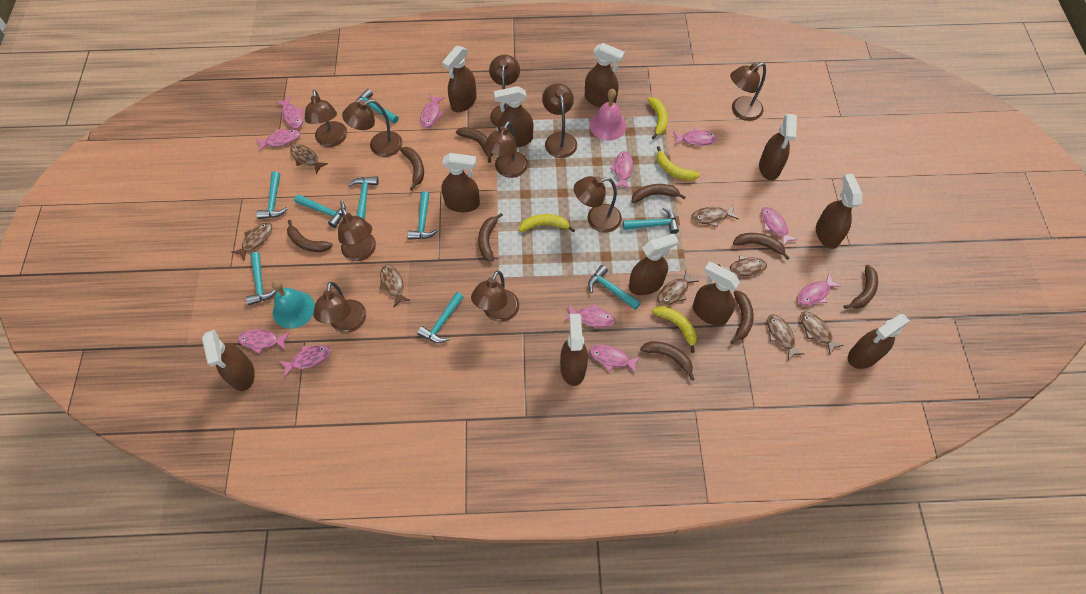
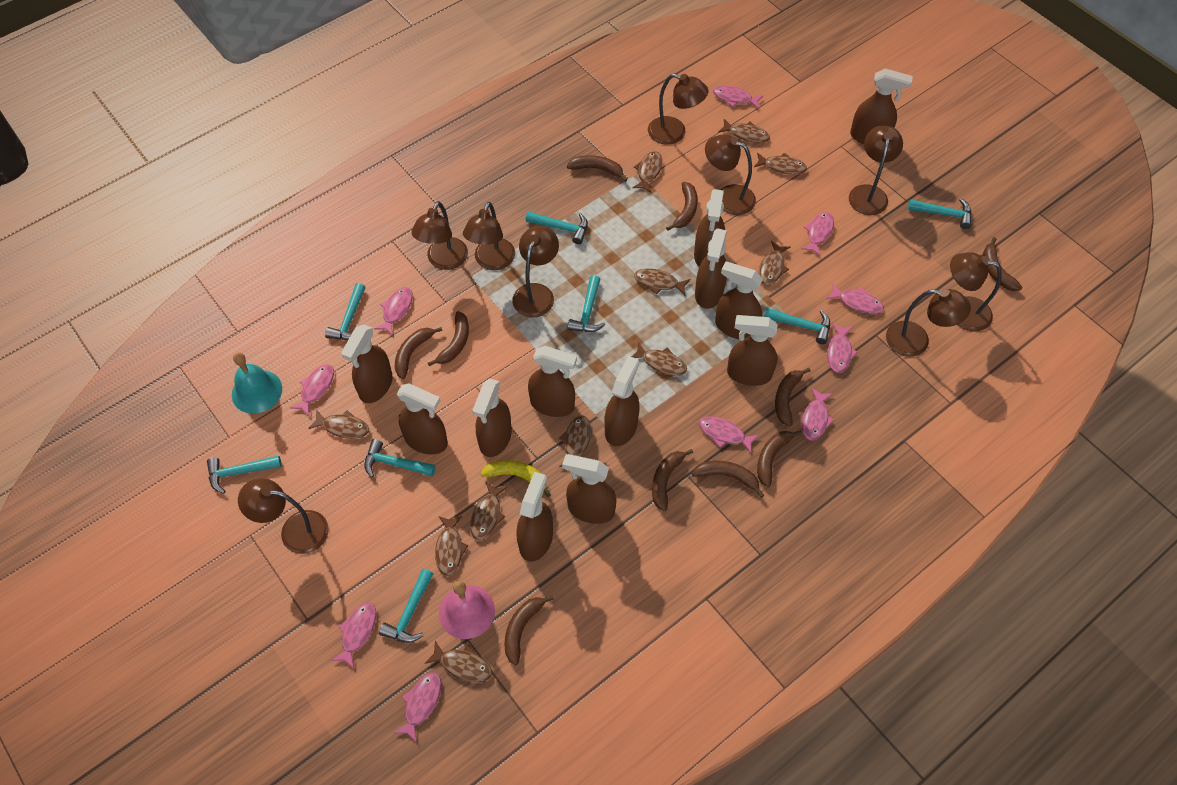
brown banana: [287,220,333,252] [400,147,424,190] [456,127,493,163] [478,213,503,261] [632,184,686,203] [640,341,695,381] [730,290,754,344] [733,233,789,260] [844,265,878,309] = 9 -> [395,327,442,379] [428,311,469,366] [504,595,554,665] [567,155,627,182] [652,449,693,511] [666,182,698,231] [692,461,764,498] [757,430,802,487] [775,368,811,426] [983,237,1022,291] = 10
brown fish: [231,222,272,261] [290,144,328,174] [379,264,411,308] [657,270,699,306] [691,205,738,227] [718,255,767,276] [767,314,804,361] [800,311,844,355] = 8 -> [308,410,369,439] [424,641,492,683] [435,516,469,576] [470,482,508,540] [559,415,591,467] [631,342,687,376] [632,151,662,193] [634,268,691,296] [718,119,770,143] [754,152,807,174] [759,241,790,285] = 11
brown lamp: [305,90,347,147] [313,282,366,333] [338,207,376,261] [342,99,403,157] [471,271,519,322] [484,121,528,178] [489,55,520,127] [542,83,577,158] [574,176,622,233] [730,62,766,121] = 10 -> [238,478,329,554] [411,201,468,270] [463,202,515,270] [512,226,559,318] [648,73,708,145] [705,135,756,215] [849,125,903,215] [886,289,971,357] [950,252,1002,332] = 9
brown spray bottle: [202,330,255,391] [442,46,477,112] [442,153,480,212] [494,86,533,148] [560,314,588,386] [585,43,625,107] [629,234,678,295] [693,262,740,326] [759,114,797,180] [816,174,862,249] [848,314,910,369] = 11 -> [341,324,393,403] [397,383,448,454] [472,378,512,457] [516,472,553,562] [528,346,577,417] [562,454,616,524] [604,356,639,446] [694,189,725,266] [695,228,727,309] [715,262,763,339] [727,315,778,386] [850,68,913,144] = 12
pink fish: [237,329,289,354] [256,129,300,151] [276,96,303,128] [280,345,331,377] [420,95,444,128] [564,304,615,328] [589,345,641,374] [610,151,633,189] [673,128,718,146] [761,207,798,246] [797,273,841,306] = 11 -> [290,364,334,416] [331,602,376,668] [374,287,413,335] [394,672,441,743] [699,416,759,453] [713,85,763,109] [801,212,834,256] [802,388,834,441] [826,283,884,314] [827,323,857,373] = 10
turquoise hammer: [246,252,276,305] [256,171,288,219] [294,194,346,228] [348,176,378,220] [356,89,399,124] [407,191,438,240] [417,292,464,343] [588,265,641,310] [623,207,679,234] = 9 -> [207,455,282,494] [325,283,366,340] [364,439,435,478] [379,569,433,643] [526,211,588,244] [567,275,605,332] [764,308,830,344] [908,198,971,229] = 8
yellow banana: [519,214,575,232] [647,98,668,139] [652,306,697,353] [657,146,700,181] = 4 -> [480,460,551,497] = 1

